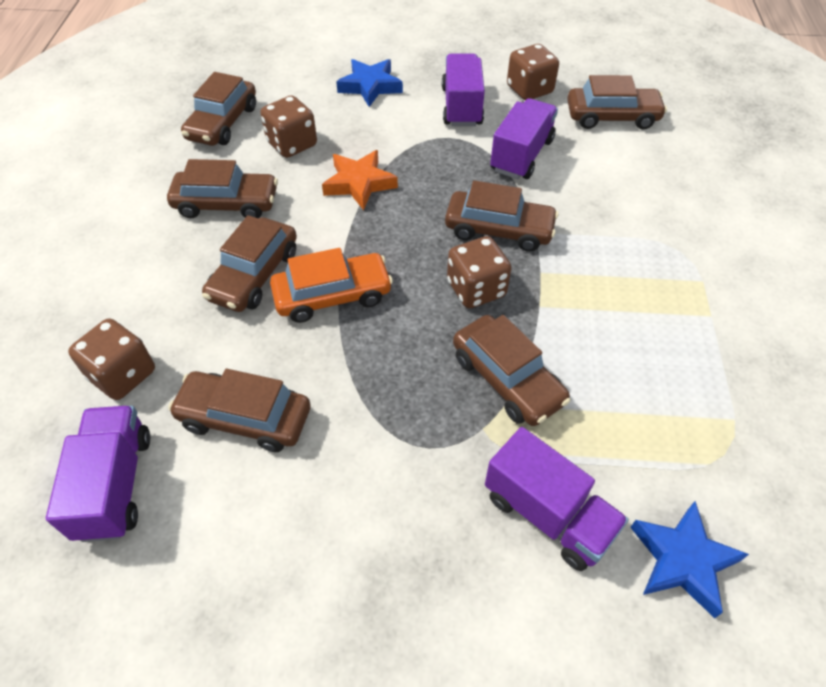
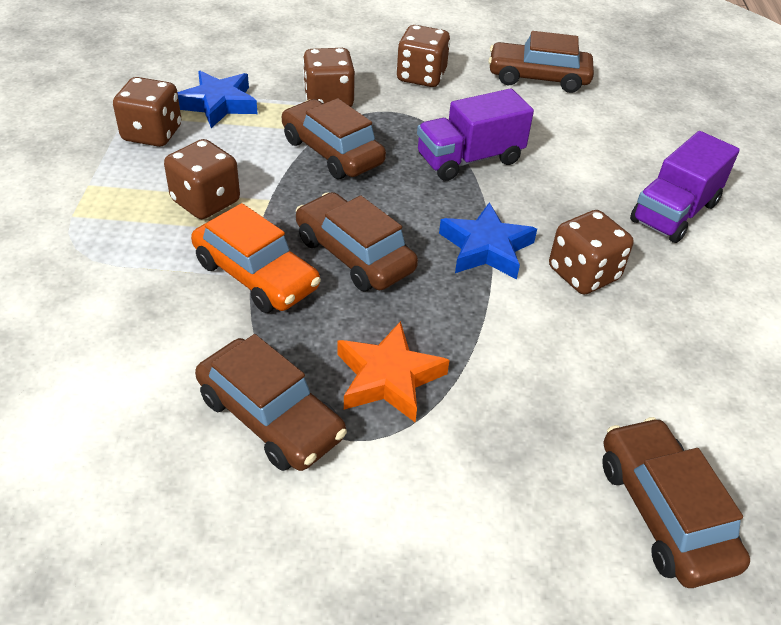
brown car: [167,159,278,219] [168,369,311,452] [181,72,256,146] [202,215,297,312] [445,180,559,252] [453,315,571,426] [567,75,667,129] = 7 -> [195,334,347,471] [282,98,386,179] [296,192,418,291] [488,31,594,93] [602,417,750,588] = 5
brown dice: [68,318,155,400] [260,95,317,158] [447,236,512,308] [507,44,559,100] = 4 -> [113,77,181,147] [164,139,240,219] [303,48,355,107] [396,25,450,87] [549,210,634,294] = 5
purple truck: [46,406,150,542] [442,54,485,126] [485,427,629,571] [490,98,558,179] = 4 -> [417,89,534,181] [630,131,740,243] = 2

